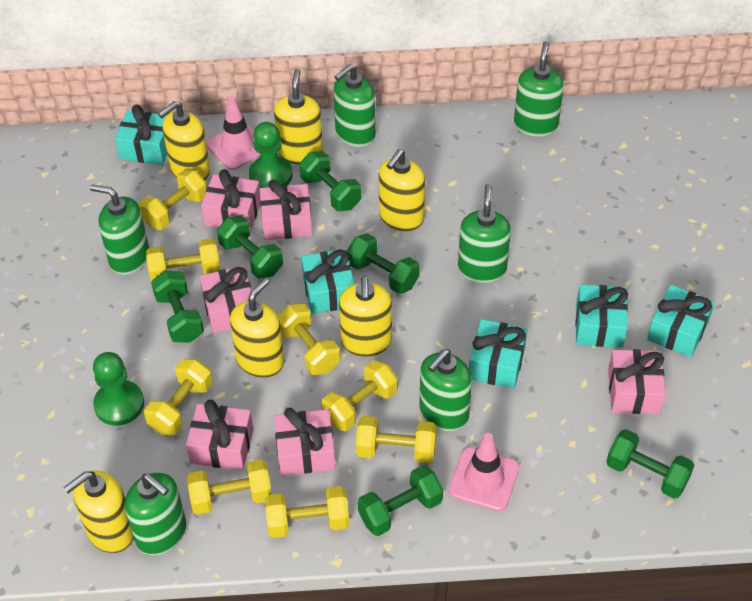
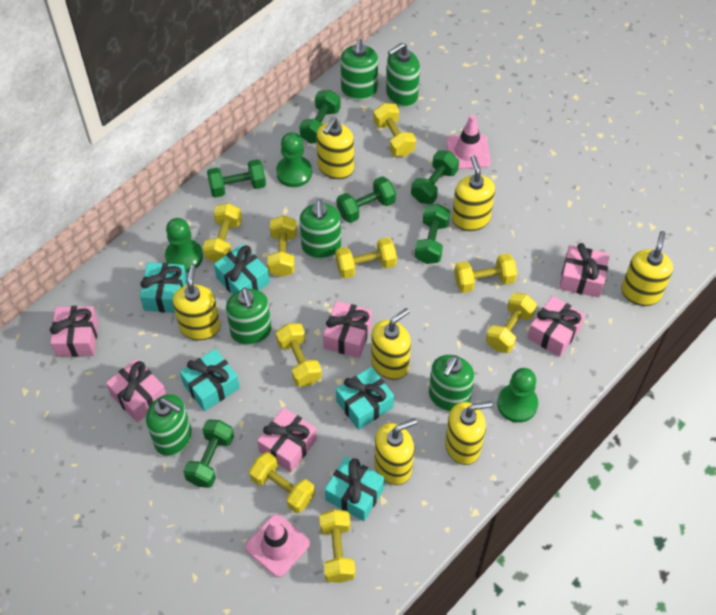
green pawn: [93,352,144,426] [249,122,293,188] = 2 -> [165,218,203,273] [276,132,312,187] [497,368,538,423] = 3
yellow dumbbell: [138,169,207,230] [144,359,213,435] [146,238,220,281] [187,459,272,515] [265,486,349,538] [277,304,340,375] [321,360,398,431] [356,416,437,464] = 8 -> [203,203,242,263] [249,452,315,513] [267,215,297,277] [276,323,322,387] [319,510,356,583] [335,237,397,279] [374,103,416,157] [454,253,517,293] [486,293,537,353] = 9
yellow soap dispenser: [63,471,134,553] [158,101,210,180] [230,278,284,378] [274,69,323,165] [339,276,392,357] [379,149,425,231] = 6 -> [173,265,220,341] [316,118,354,179] [371,308,411,380] [375,418,417,485] [445,401,493,465] [452,155,495,231] [621,231,673,306] = 7

